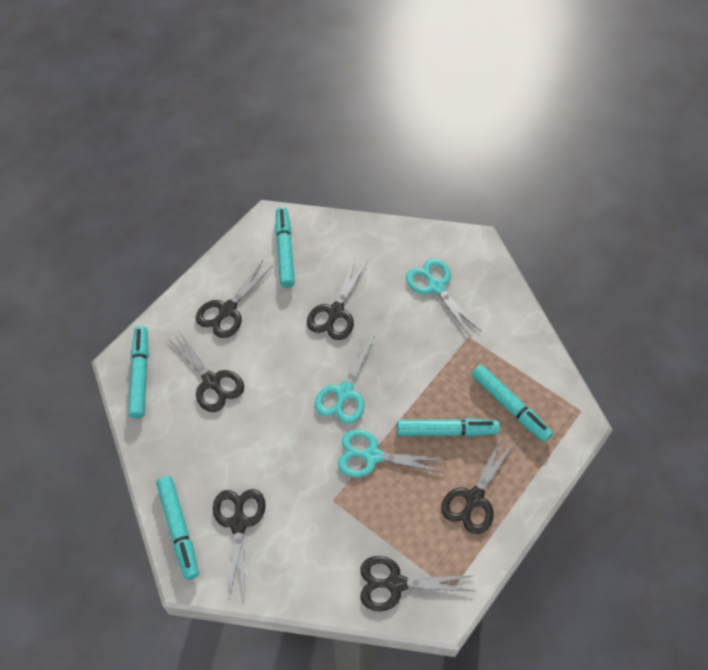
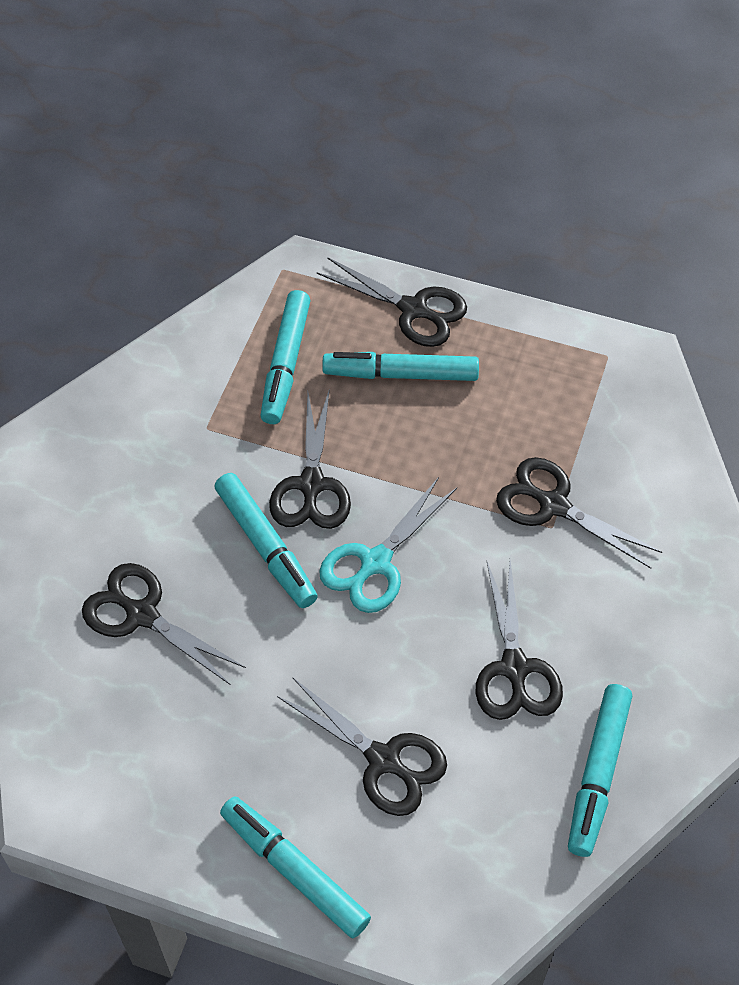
turquoise scissors: [315,335,375,424] [338,429,446,477] [406,258,481,338] = 3 -> [319,477,457,613] = 1

